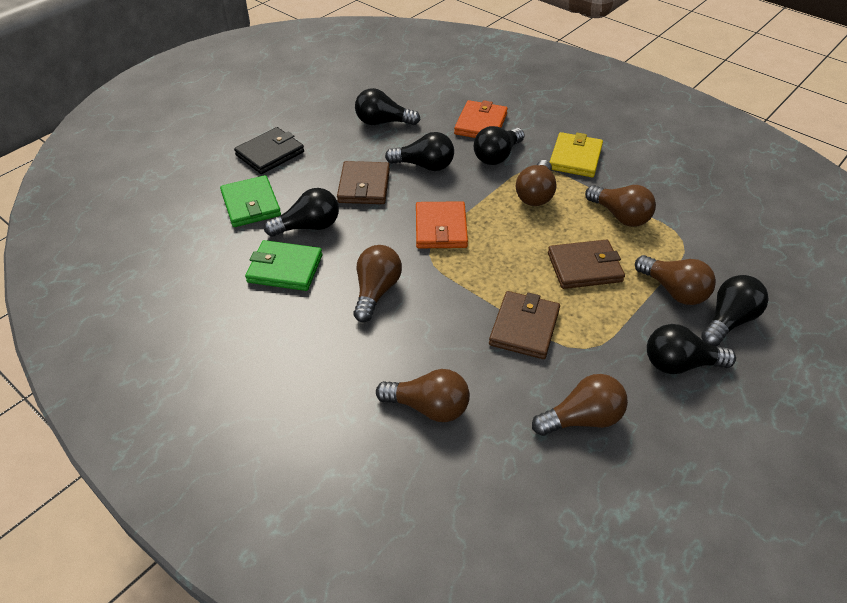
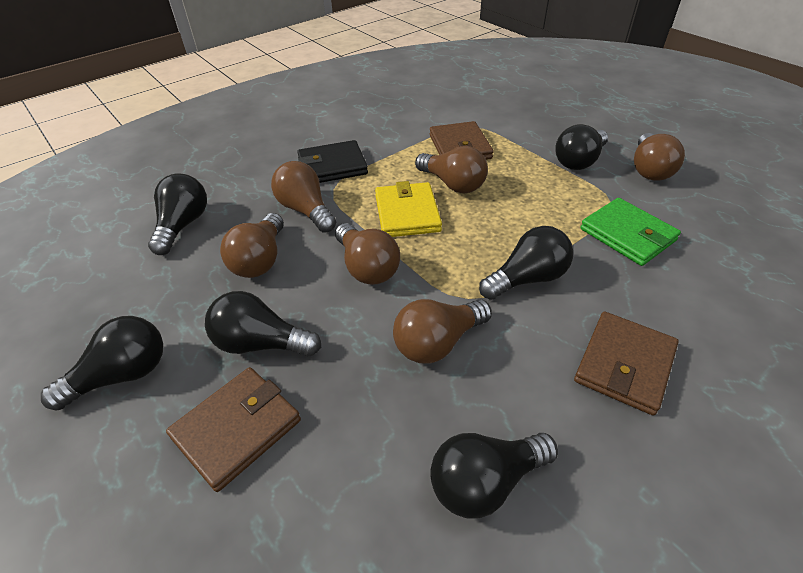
green wallet: [220,175,281,227] [245,240,322,291] = 2 -> [580,198,681,266] = 1
orange wallet: [416,201,468,248] [454,100,508,138] = 2 -> none = 0

